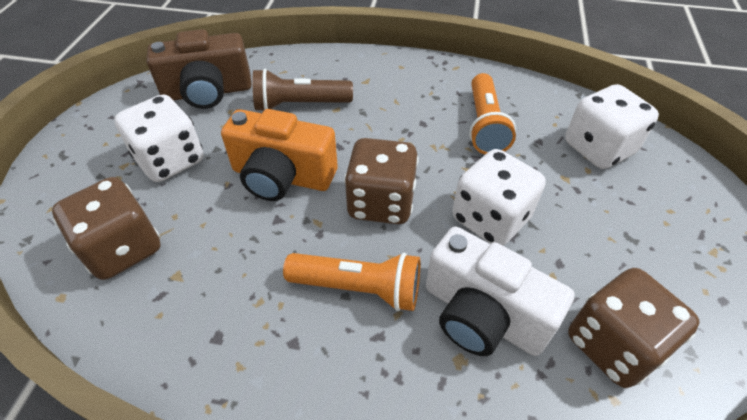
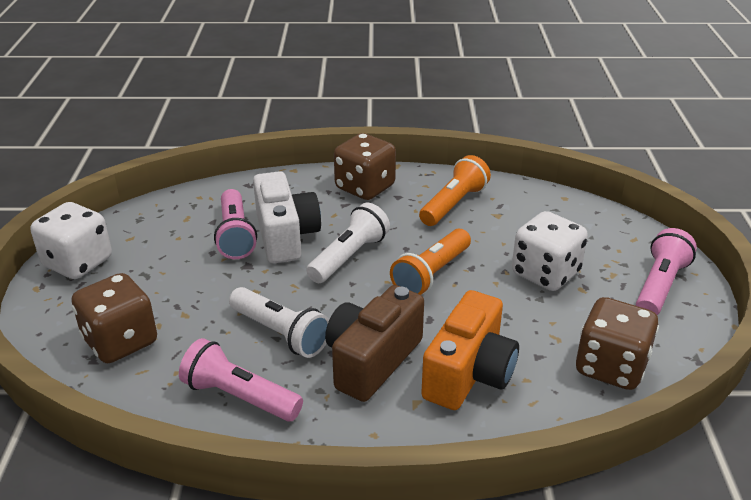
brown flashlight: [253,69,353,110] = 1 -> none = 0
pink flashlight: none = 0 -> [179,338,303,422] [214,189,257,259] [636,228,697,315] = 3
white dice: [114,94,203,182] [452,149,546,246] [565,84,659,169] = 3 -> [31,202,112,279] [512,211,588,291] = 2
white flashlight: none = 0 -> [229,287,329,358] [306,202,390,283] = 2

